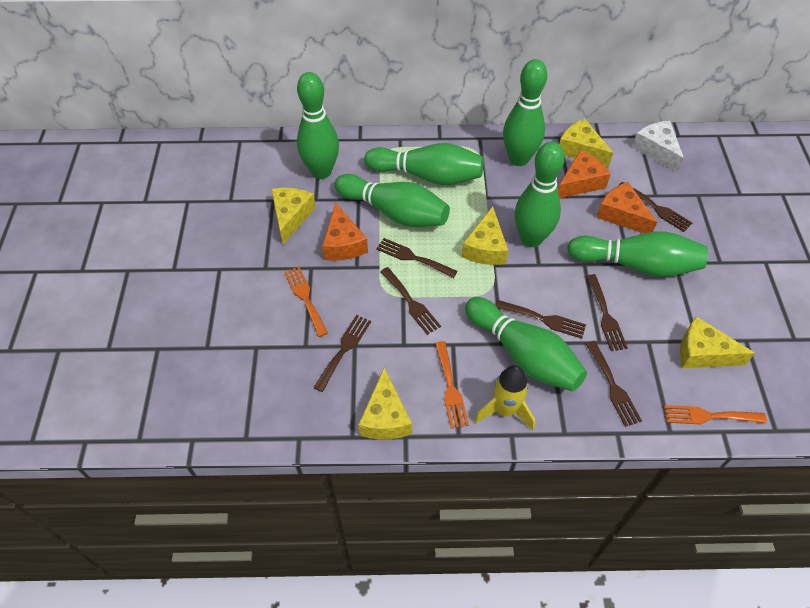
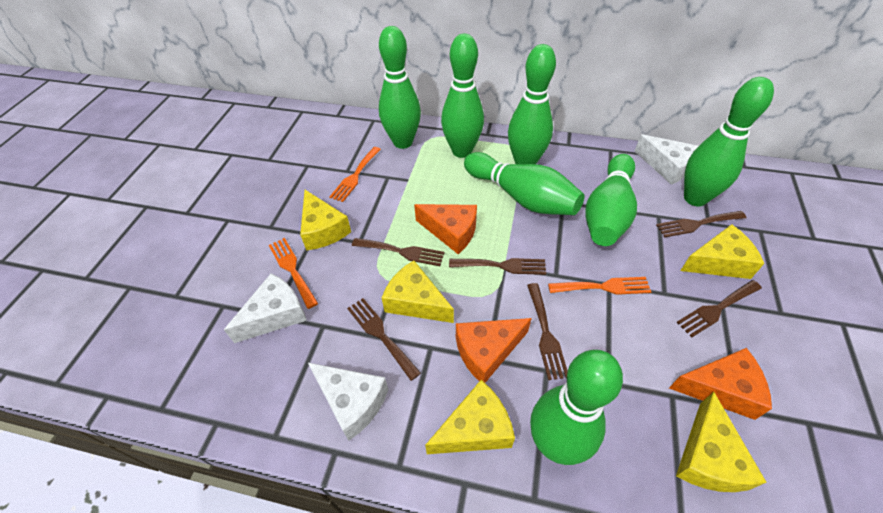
brown fork: [313,315,371,392] [376,238,458,278] [380,267,441,335] [496,300,586,339] [586,274,628,351] [586,341,642,427] [618,182,692,232] = 7 -> [347,298,421,381] [352,238,444,266] [449,258,546,275] [527,283,568,380] [656,211,746,238] [676,280,762,338] = 6
white cheese: [632,121,684,173] = 1 -> [224,273,307,343] [308,363,389,441] [635,134,698,185] = 3
yellow rocket: [474,365,535,431] = 1 -> none = 0

